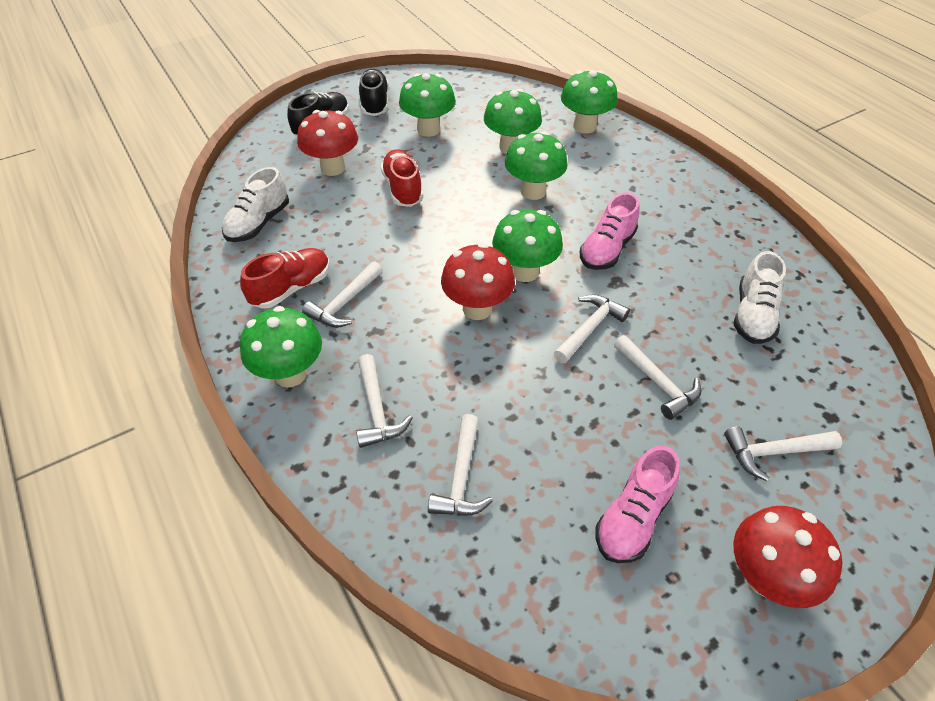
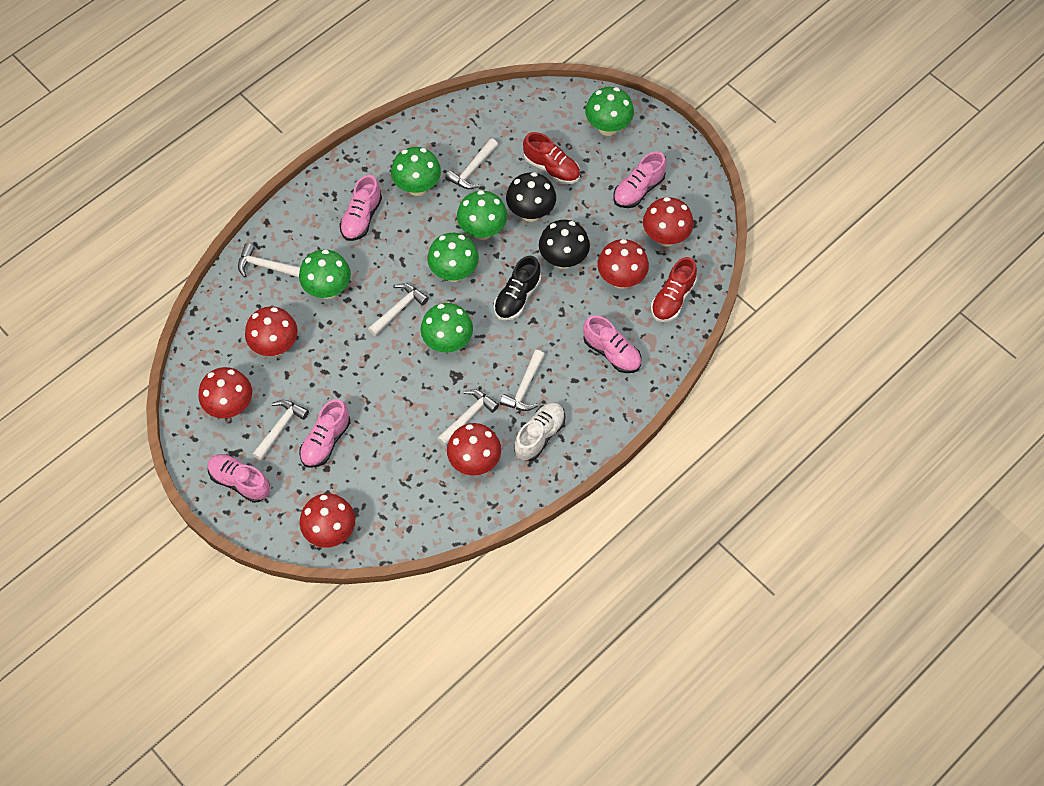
black mushroom: none = 0 -> [506,172,556,222] [539,220,590,269] = 2
black shoe: [287,92,349,137] [358,69,389,116] = 2 -> [494,256,541,320] = 1
pink shoe: [580,192,640,270] [595,446,680,563] = 2 -> [208,454,270,503] [299,399,350,468] [340,175,382,241] [583,315,641,373] [613,151,667,208] = 5
red mushroom: [297,110,358,176] [441,243,515,320] [733,506,843,608] = 3 -> [199,367,252,418] [245,306,298,356] [300,493,355,547] [447,423,501,476] [597,239,649,289] [643,197,694,247] = 6
white shoe: [222,167,289,242] [734,251,786,344] = 2 -> [514,402,566,461] = 1

